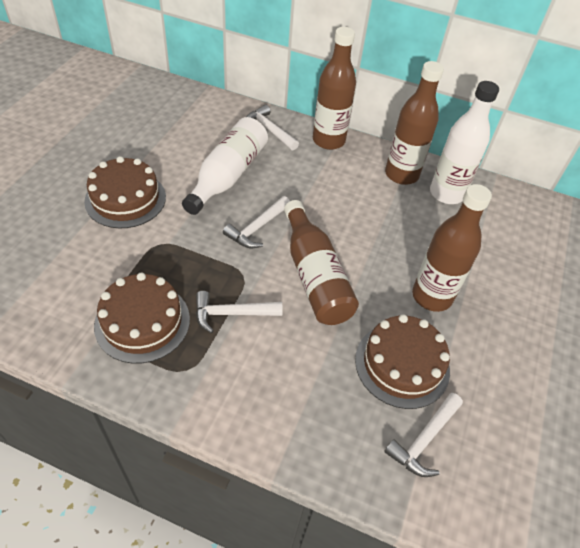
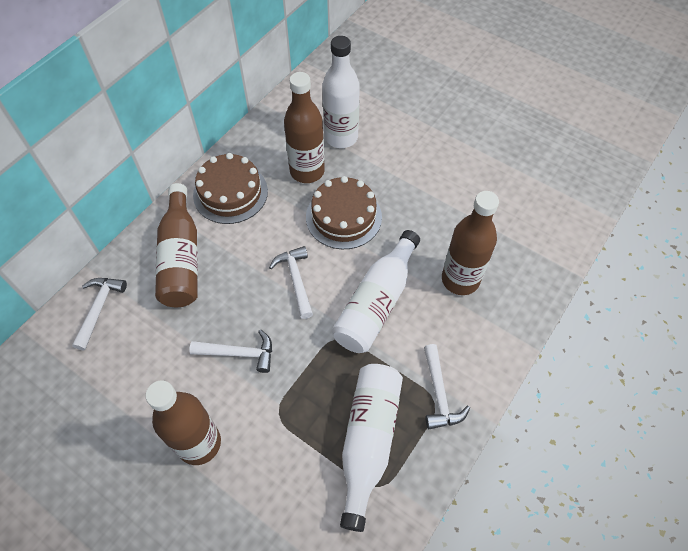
brown cake: [84,156,166,228] [94,273,190,364] [355,314,450,409] = 3 -> [193,153,268,224] [306,176,382,249] = 2
white bottle: [182,117,268,215] [430,81,499,204] = 2 -> [322,36,360,148] [332,230,420,353] [340,364,403,532] = 3

